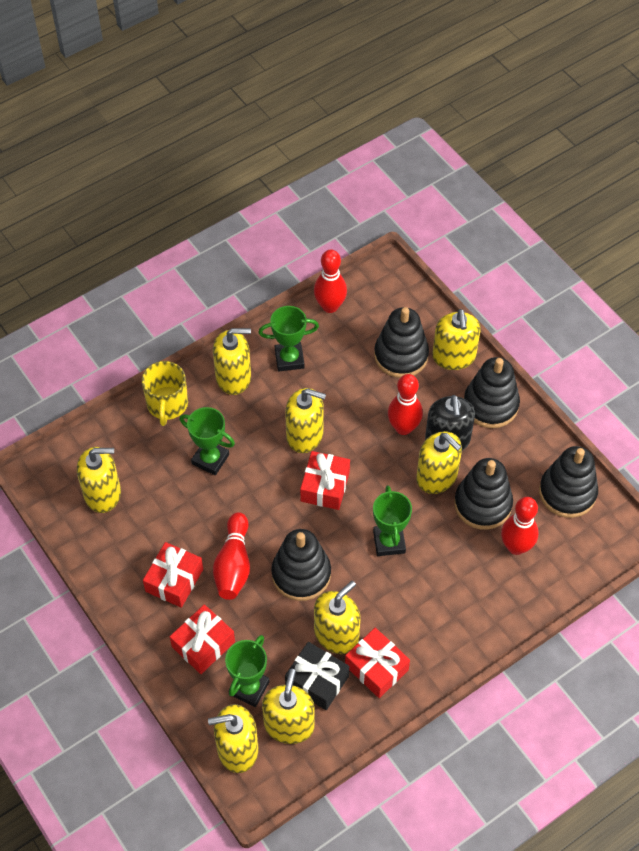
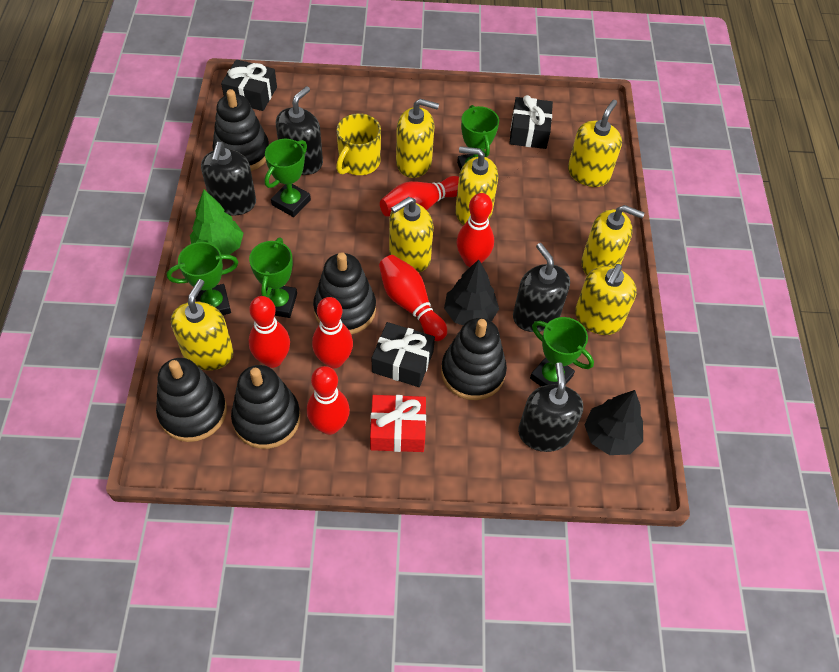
black gift: [285,642,349,710] = 1 -> [221,59,277,111] [372,322,435,387] [509,95,553,149] = 3
black soap dispenser: [425,395,475,451] = 1 -> [201,142,256,216] [276,86,323,175] [513,243,570,332] [518,362,583,452] = 4
black tree: none = 0 -> [444,259,499,325] [585,390,643,455] = 2
green tree: none = 0 -> [190,190,244,255] = 1
green trophy: [180,407,235,475] [225,635,270,707] [258,306,319,371] [373,485,412,556] = 4 -> [167,242,239,315] [249,238,297,318] [265,139,311,217] [457,105,499,171] [530,317,594,387] = 5
red bowling pin: [213,512,250,600] [314,250,347,313] [388,374,423,435] [501,497,538,555] = 4 -> [249,296,290,368] [307,366,350,435] [312,297,353,368] [379,255,447,341] [380,176,459,217] [457,193,494,267] = 6
red gift: [143,542,203,608] [170,604,235,674] [300,451,350,510] [345,628,410,698] = 4 -> [370,395,426,452] = 1
yellow soap dispenser: [77,447,121,513] [208,704,259,773] [213,328,251,395] [262,669,315,744] [285,388,326,453] [314,581,361,654] [416,431,462,494] [432,309,481,370] = 8 -> [171,279,233,370] [389,197,434,272] [396,99,439,178] [455,146,498,225] [568,100,622,187] [575,264,637,335] [581,205,645,275] = 7

